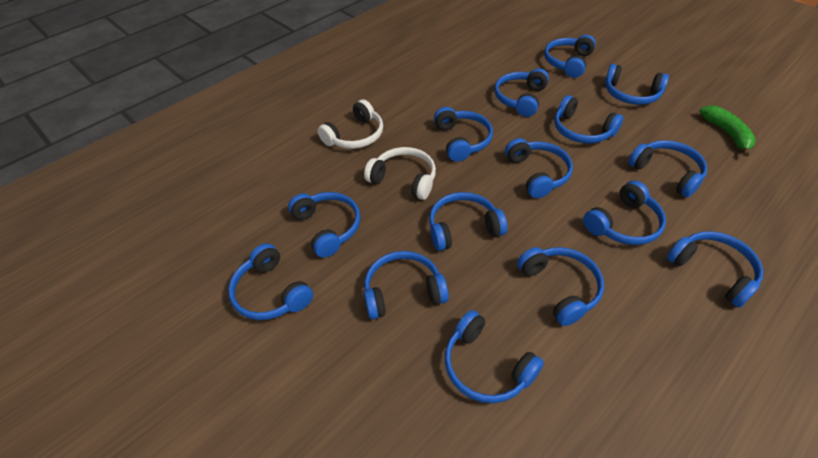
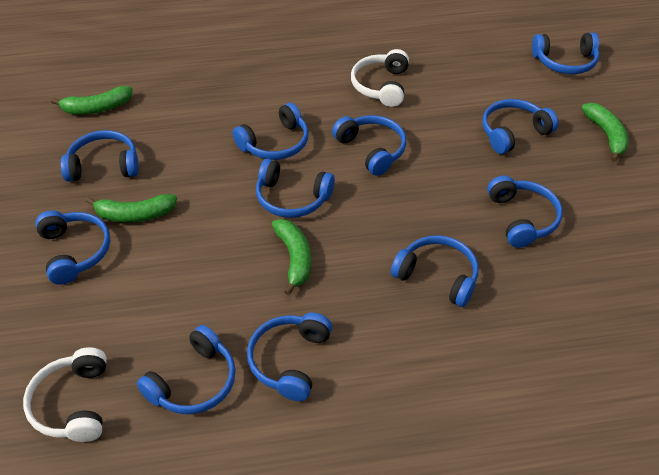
blue headphones: [228,243,313,320] [288,192,361,258] [364,251,449,319] [429,192,508,251] [434,107,493,162] [445,310,544,403] [494,68,549,117] [505,138,573,198] [517,247,604,326] [544,35,596,78] [554,95,623,143] [583,181,666,245] [605,64,669,105] [628,140,708,197] [667,231,763,308] = 15 -> [35,210,110,285] [61,130,139,182] [137,325,236,414] [233,103,309,160] [247,313,332,401] [256,159,335,218] [332,115,406,176] [391,235,478,307] [482,99,559,154] [487,176,563,248] [532,33,599,74] = 11
green banana: [699,105,756,157] = 1 -> [51,86,132,114] [86,194,177,223] [272,219,311,295] [581,103,629,162] = 4

